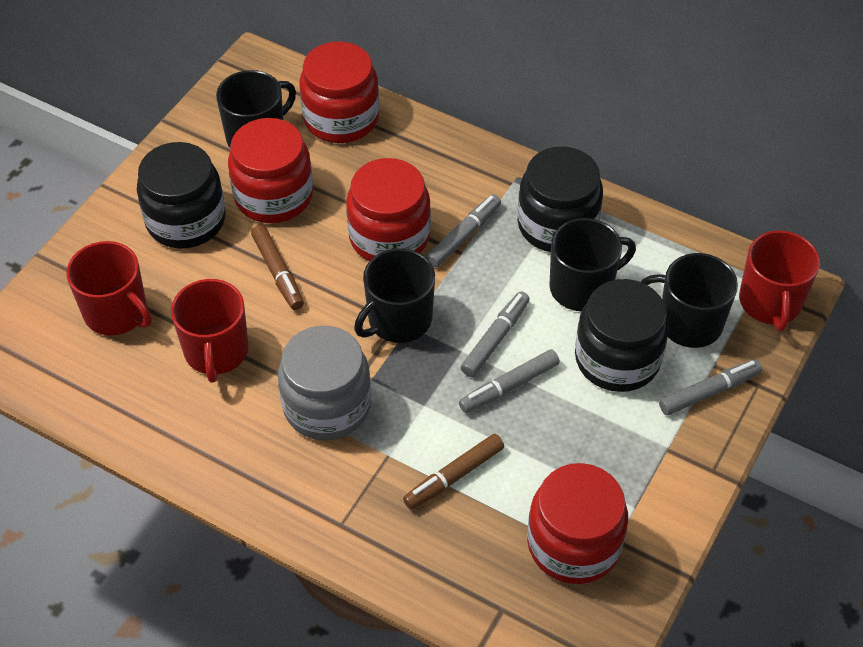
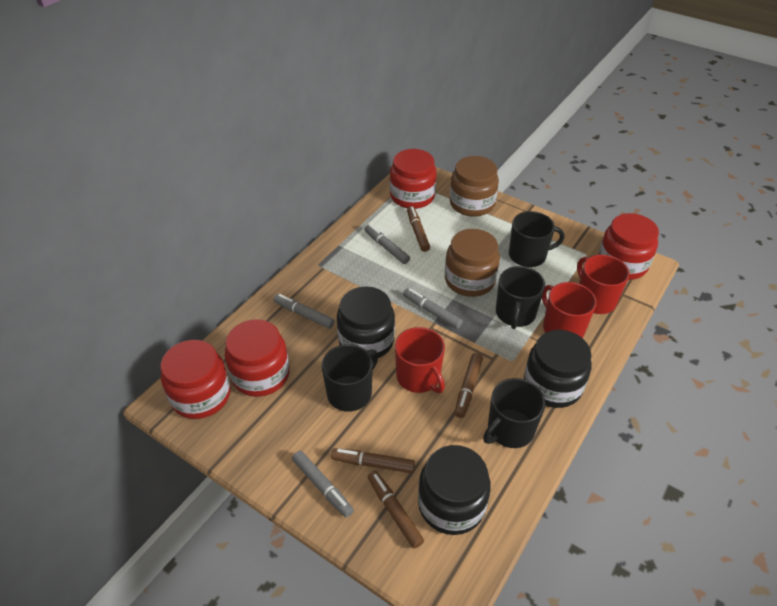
brown jar: none = 0 -> [445,229,500,297] [450,156,499,217] = 2
brown marker: [251,225,304,310] [403,434,504,510] = 2 -> [331,448,415,473] [368,471,424,549] [407,206,430,252] [455,353,483,418] = 4
grey jar: [278,326,371,440] = 1 -> none = 0

